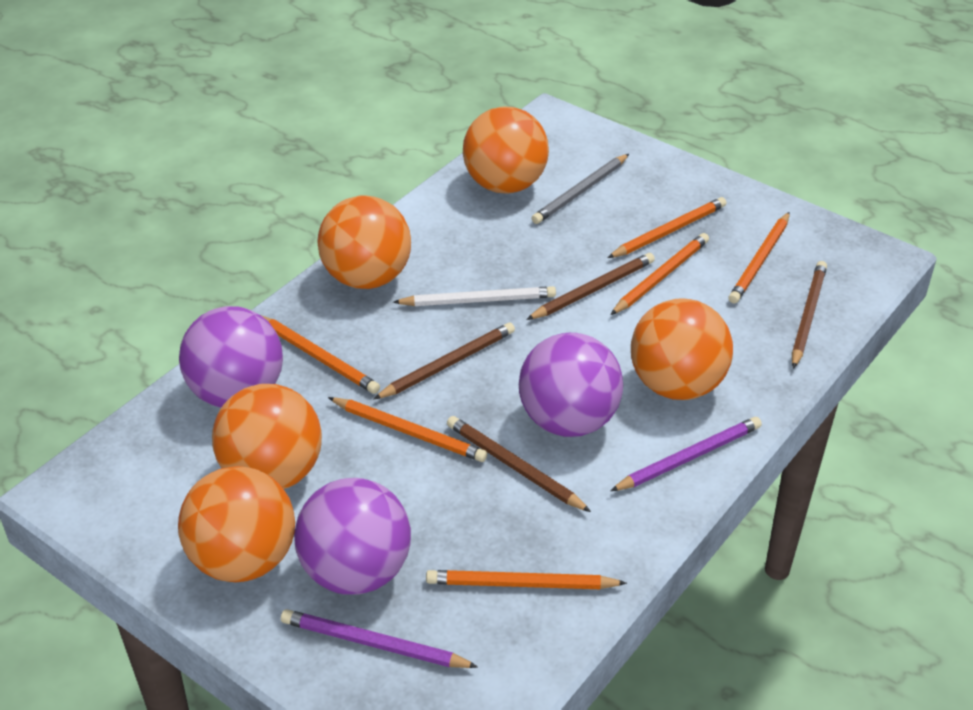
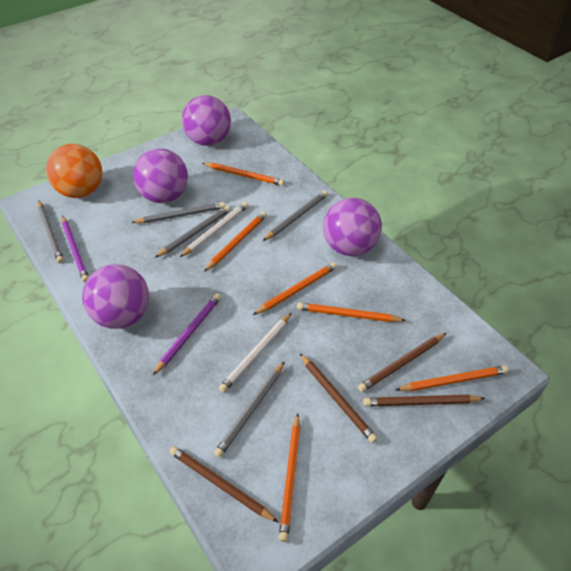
grey pencil: [532,154,629,224] = 1 -> [38,201,64,263] [131,202,226,223] [155,206,231,258] [214,361,285,458] [263,191,328,241] = 5
orange ball: [178,466,295,582] [212,384,322,489] [317,196,411,289] [463,107,549,194] [631,298,733,400] = 5 -> [46,144,102,198] = 1
purple ball: [179,306,283,408] [294,478,411,595] [519,333,623,437] = 3 -> [82,264,149,329] [133,149,188,203] [182,95,231,146] [323,198,382,256] = 4
white pencil: [393,286,556,306] = 1 -> [180,202,248,257] [219,313,292,393] = 2

